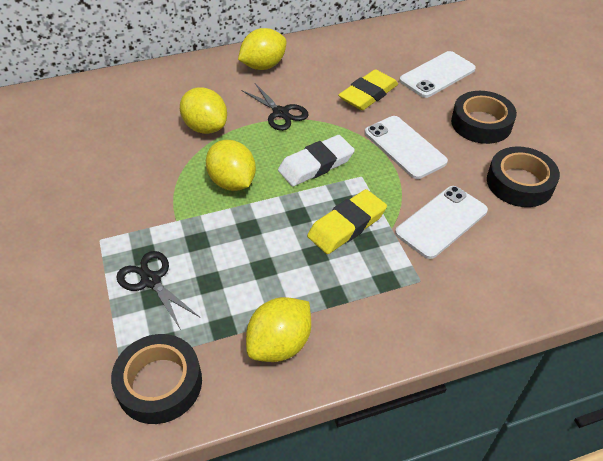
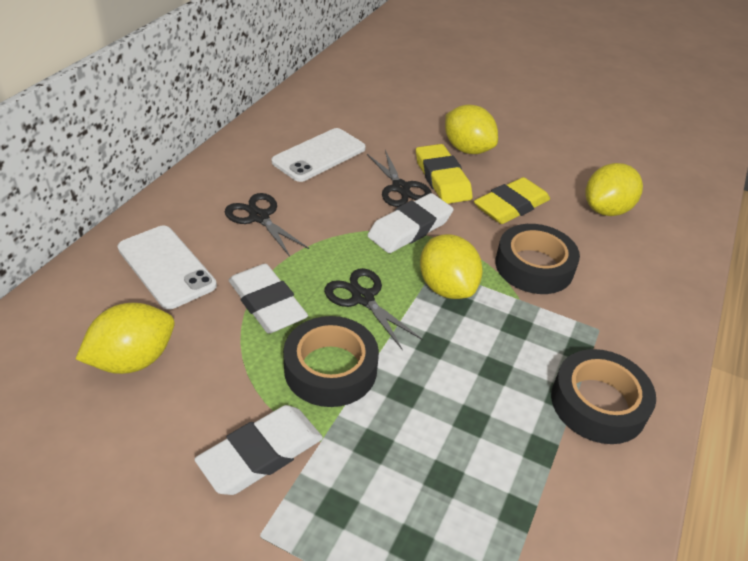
black scissors: [116,251,200,330] [241,83,308,131] = 2 -> [225,193,309,257] [324,268,423,350] [367,150,432,207] = 3
white eraser: [278,135,355,187] = 1 -> [194,405,323,495] [229,264,308,334] [367,193,454,253] = 3
white phone: [365,116,448,179] [395,186,488,259] [399,51,476,98] = 3 -> [117,226,217,310] [271,128,366,182] = 2

